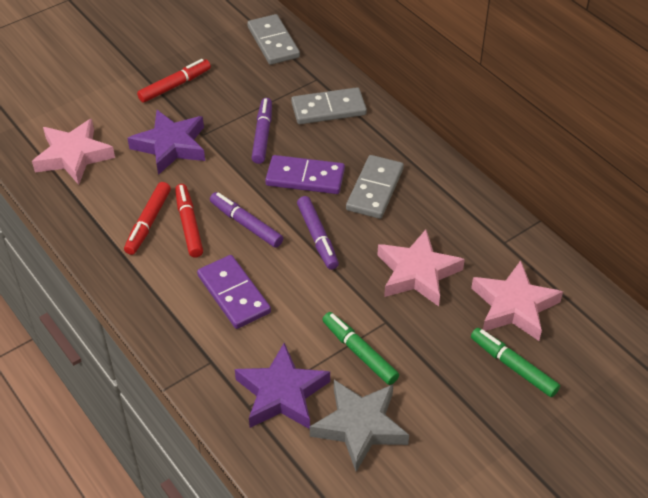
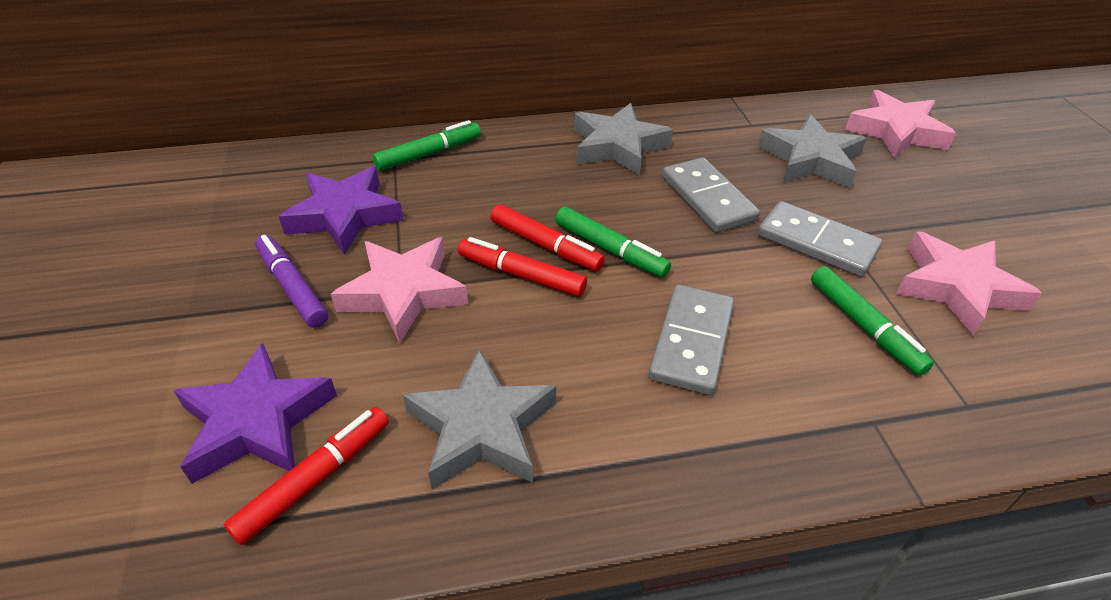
green marker: [322,312,399,385] [471,328,560,397] = 2 -> [373,120,481,171] [555,207,671,277] [811,266,934,376] = 3
grey star: [310,380,409,472] = 1 -> [402,348,556,489] [574,103,673,176] [758,115,867,188] = 3
purple domino: [197,255,271,329] [265,155,345,194] = 2 -> none = 0
purple marker: [210,192,283,248] [252,98,272,164] [297,196,339,270] = 3 -> [255,235,328,328] = 1

